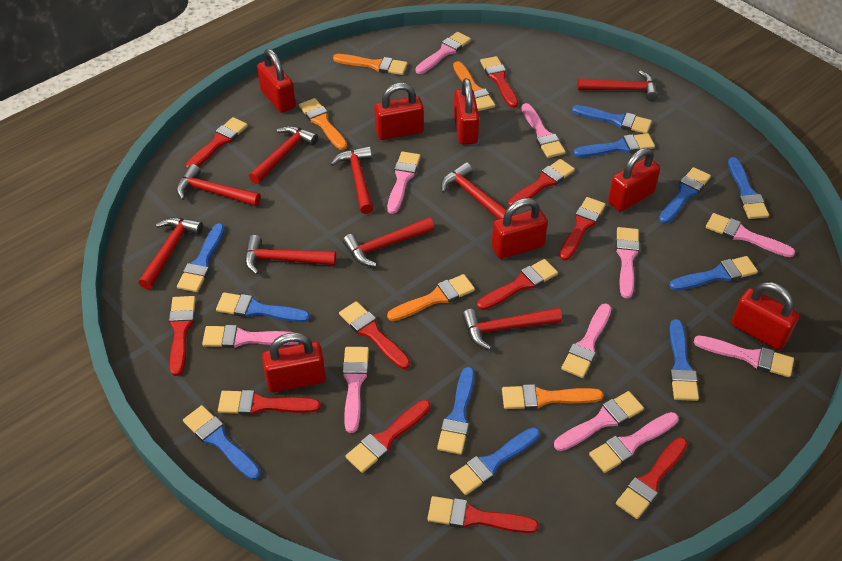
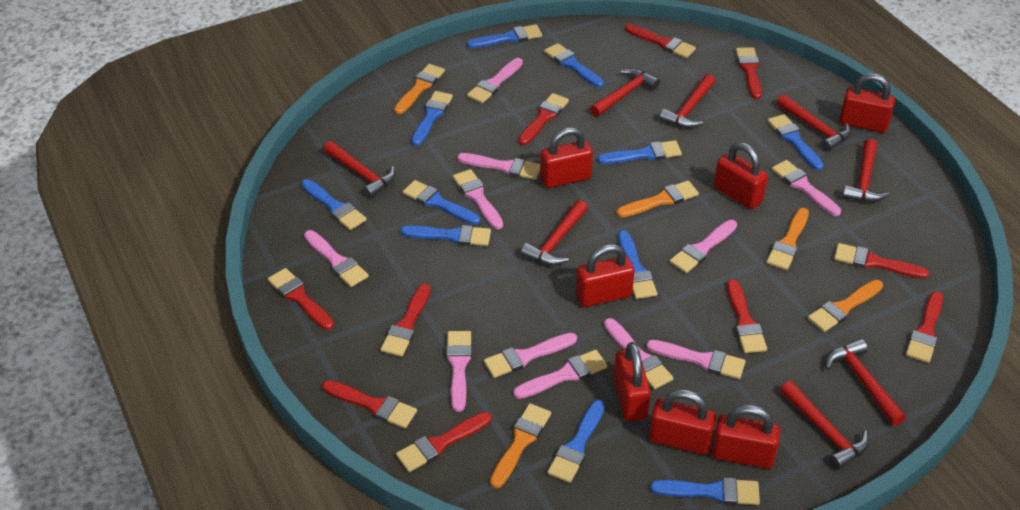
red brush: [169,296,196,376] [186,117,248,168] [218,390,321,415] [339,301,410,369] [345,400,430,473] [427,496,539,533] [477,259,558,310] [480,56,518,108] [508,159,575,206] [559,197,606,261] [616,437,687,519] = 11 -> [268,268,334,330] [322,380,417,428] [380,284,431,357] [396,412,491,472] [518,93,569,145] [625,24,696,58] [727,279,767,353] [736,47,762,99] [834,243,929,279] [906,291,943,363] = 10
red hammer: [139,217,203,289] [176,164,261,206] [245,235,336,275] [249,126,318,184] [331,146,374,214] [343,217,434,267] [441,162,507,219] [462,307,562,350] [577,71,658,101] = 9 -> [323,141,395,198] [521,200,588,266] [590,68,660,117] [659,74,715,128] [777,94,851,152] [780,381,869,470] [826,339,906,426] [842,139,889,202] = 8

